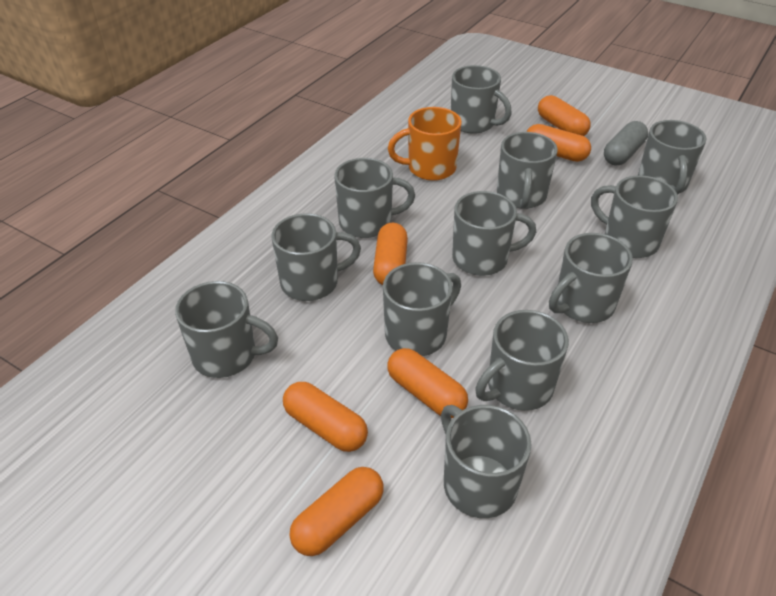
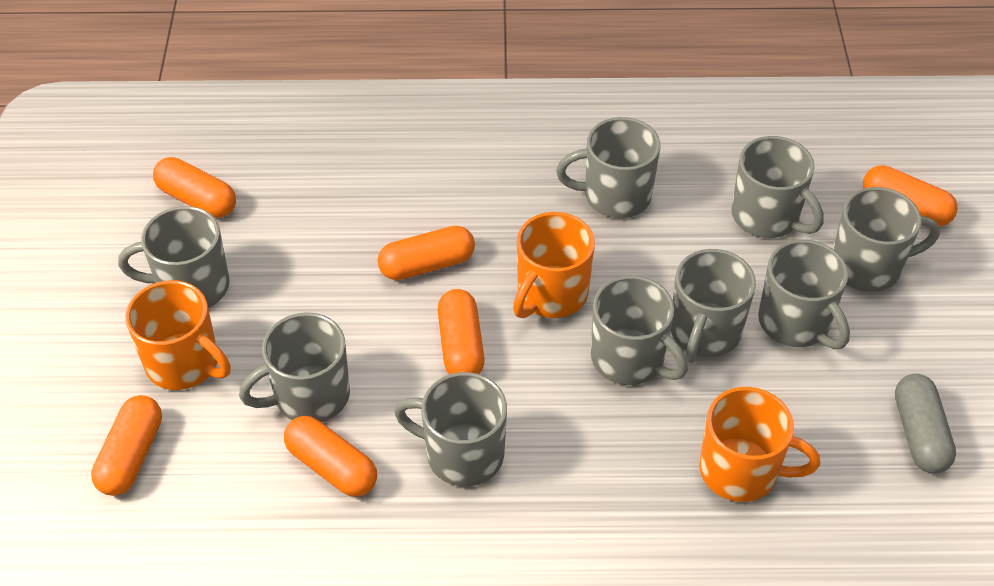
grey mug: [175,281,278,378] [271,213,361,301] [334,158,415,238] [383,262,461,356] [441,405,532,518] [451,65,512,134] [452,191,536,276] [475,310,569,411] [497,132,558,209] [549,233,633,323] [591,175,678,258] [638,120,706,195] = 12 -> [118,206,230,308] [239,312,350,422] [394,372,507,487] [556,117,660,218] [591,276,688,385] [671,249,756,363] [731,136,824,238] [758,240,850,349] [833,187,940,292] = 9
orange mug: [388,107,462,181] = 1 -> [125,280,231,390] [513,212,595,318] [699,387,820,502] = 3

